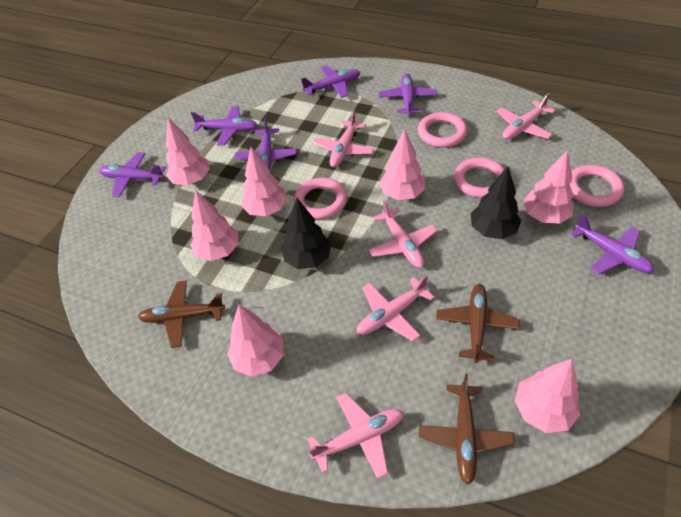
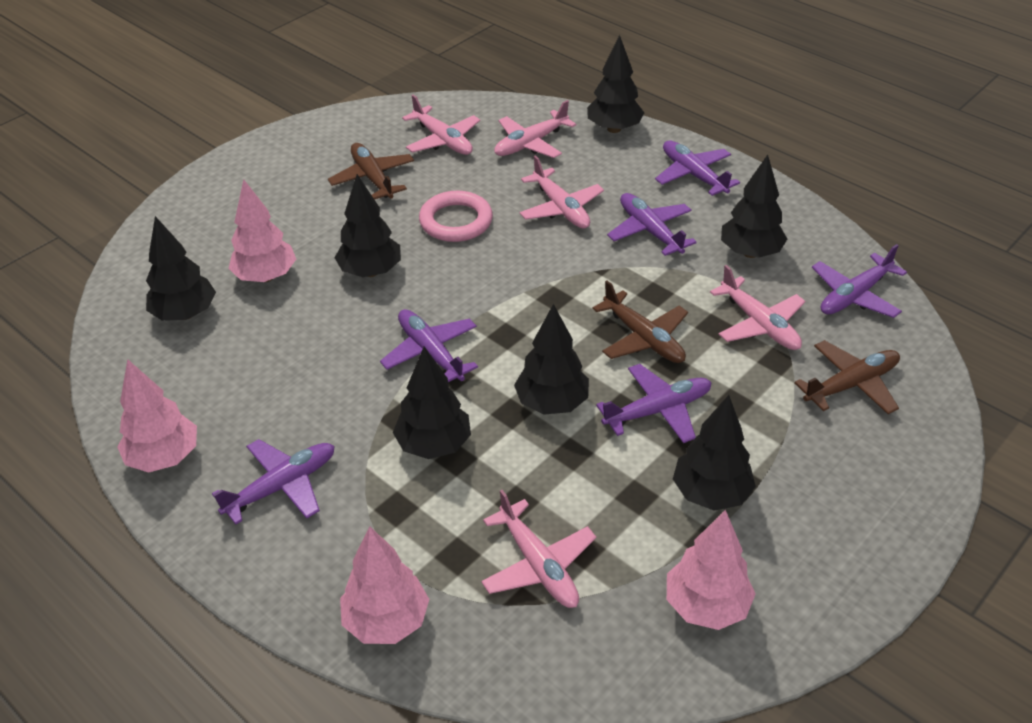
black tree: [281,198,331,269] [471,166,521,239] = 2 -> [146,216,216,321] [334,174,401,277] [393,346,471,459] [514,304,589,415] [587,35,644,133] [673,395,756,511] [721,155,787,258] = 7
pink ring: [294,178,347,219] [418,112,467,148] [454,158,505,198] [570,165,624,207] = 4 -> [419,191,493,242] = 1
pink tree: [166,118,210,185] [190,190,239,261] [227,304,284,377] [241,147,287,216] [379,129,425,200] [515,359,580,433] [523,151,574,224] = 7 -> [117,359,197,472] [229,179,296,282] [340,526,429,644] [667,510,755,630] = 4

